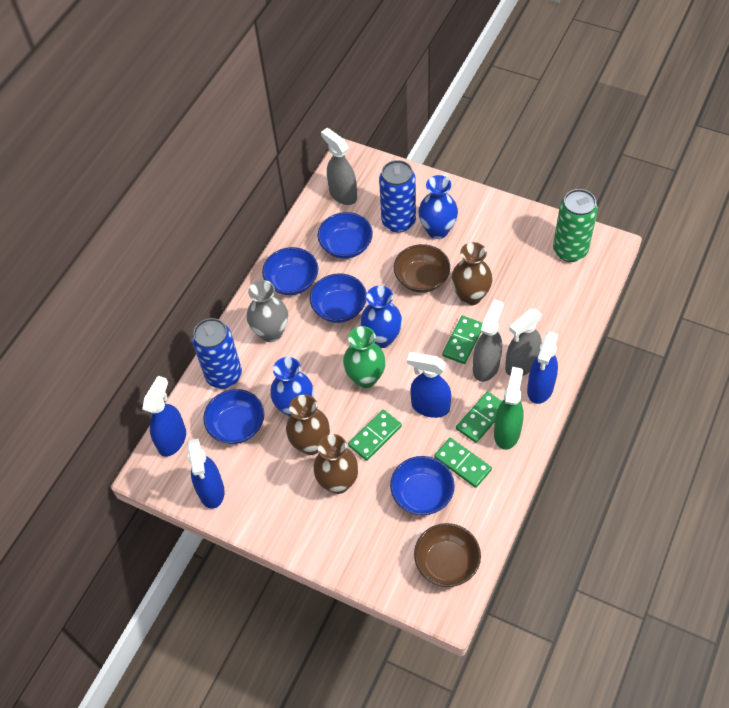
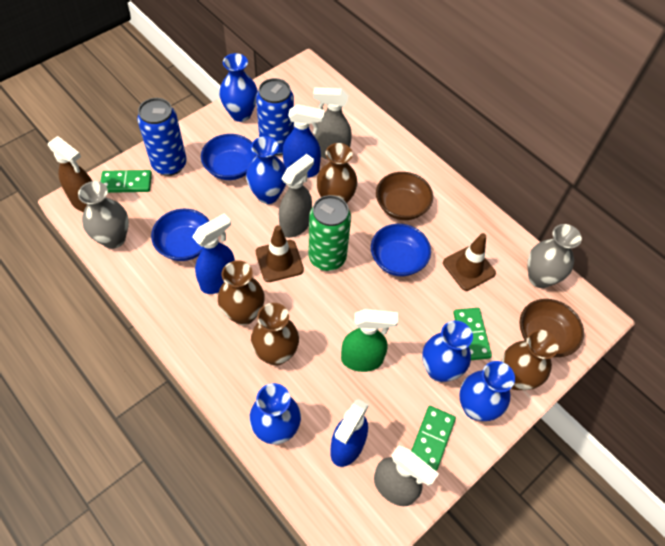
blue bowl: [203,389,264,444] [262,247,319,295] [310,273,367,323] [318,212,373,259] [390,456,455,515] = 5 -> [151,209,209,261] [201,134,256,180] [371,224,431,276] = 3
blue spray bottle: [142,376,186,457] [187,439,225,509] [407,352,451,418] [527,332,558,404] = 4 -> [192,213,235,294] [283,104,325,178] [330,399,369,467] = 3
blue vase: [270,357,314,417] [360,286,402,348] [418,175,458,239] = 3 -> [219,53,258,122] [246,136,286,204] [249,383,301,444] [422,320,473,382] [459,361,515,421] = 5
brown spray bottle: none = 0 -> [48,136,92,212] = 1
brown traffic cone: none = 0 -> [256,225,304,282] [443,233,496,291] = 2
brown vase: [286,394,330,455] [313,434,359,494] [451,242,493,306] = 3 -> [218,260,265,325] [251,303,299,366] [316,143,358,203] [501,330,559,390] = 4
green domino: [348,409,402,461] [434,438,492,488] [442,316,483,364] [456,392,502,443] = 4 -> [101,170,152,193] [411,406,456,471] [453,308,492,360] = 3
green vase: [343,326,386,388] = 1 -> none = 0
grey vase: [247,280,288,342] = 1 -> [78,181,129,249] [527,224,582,288] = 2

